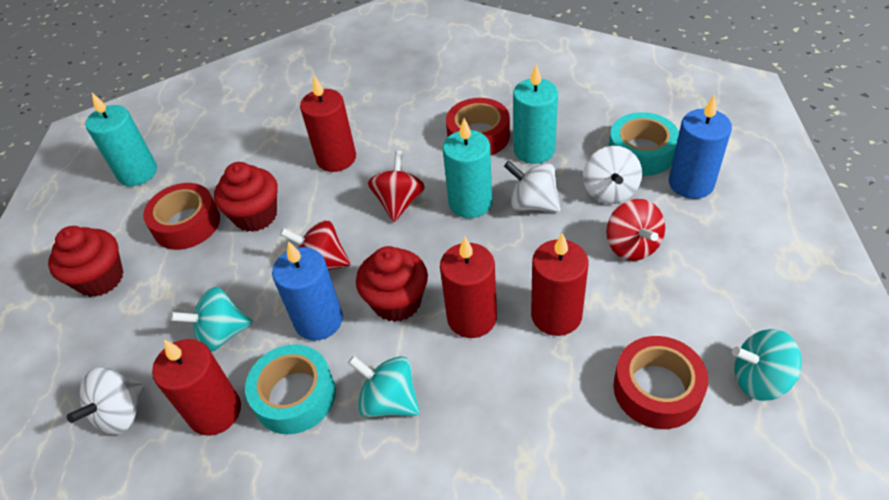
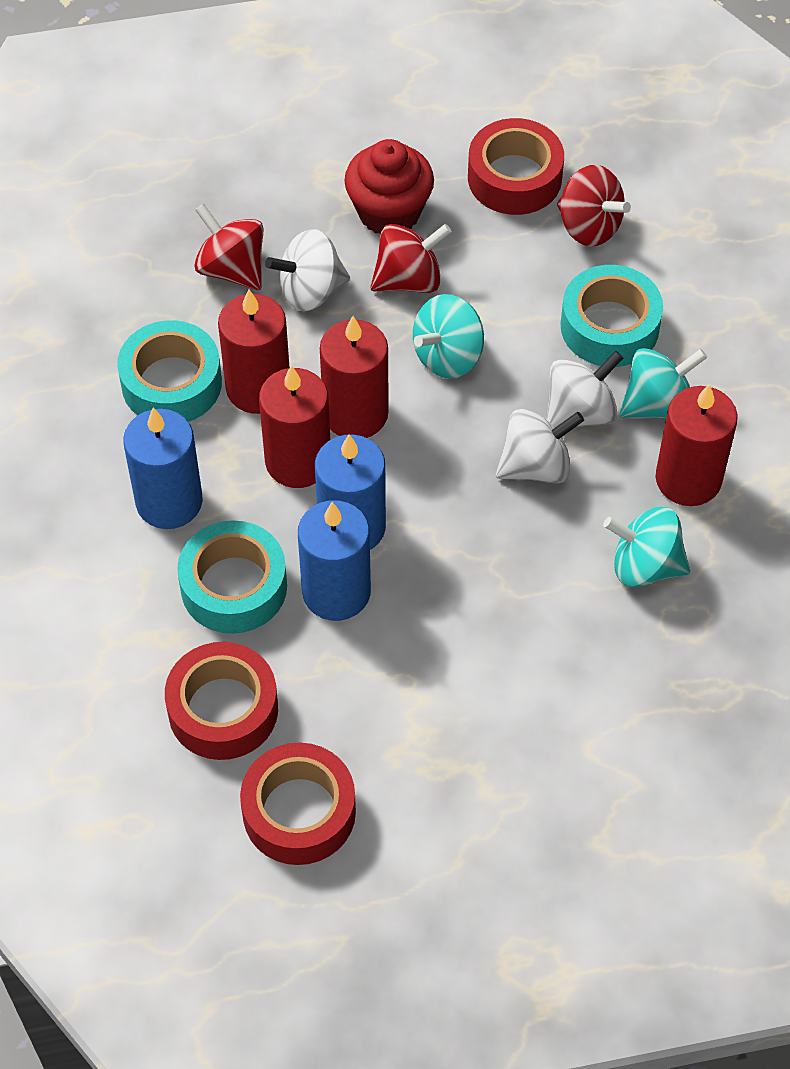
blue candle: [272,241,343,341] [669,95,732,199] = 2 -> [123,408,203,529] [298,500,371,621] [315,434,386,550] = 3
red cupcake: [48,226,124,297] [214,162,278,232] [356,246,428,322] = 3 -> [344,139,434,234] = 1
turquoise candle: [85,93,157,186] [443,118,492,218] [513,64,558,164] = 3 -> none = 0
turquoise tape: [245,344,336,434] [609,112,679,176] = 2 -> [117,320,222,422] [177,520,287,634] [561,265,663,367] = 3

